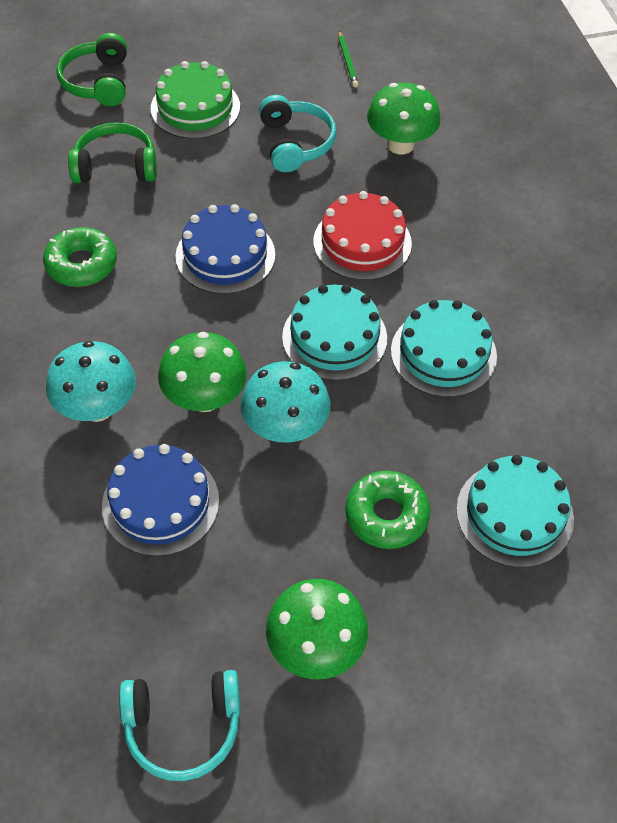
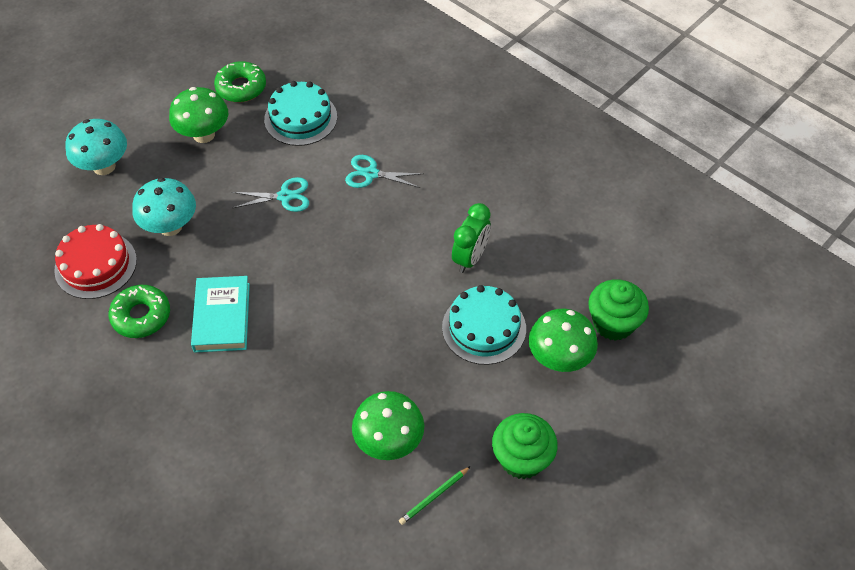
blue cake: [102,444,219,556] [175,204,275,294] = 2 -> none = 0
green cake: [151,61,240,139] = 1 -> none = 0
green clock: none = 0 -> [452,203,491,273] = 1
green cupcake: none = 0 -> [492,413,558,479] [588,279,649,341] = 2
green headphones: [56,33,127,106] [68,122,157,183] = 2 -> none = 0
turquoise book: none = 0 -> [191,276,250,353] = 1
turquoise cake: [282,284,387,381] [391,300,497,397] [456,455,574,568] = 3 -> [264,81,337,146] [442,285,526,365] = 2
turquoise headphones: [119,670,241,781] [259,95,337,172] = 2 -> none = 0
turquoise scissors: none = 0 -> [232,177,309,212] [345,155,423,188] = 2

